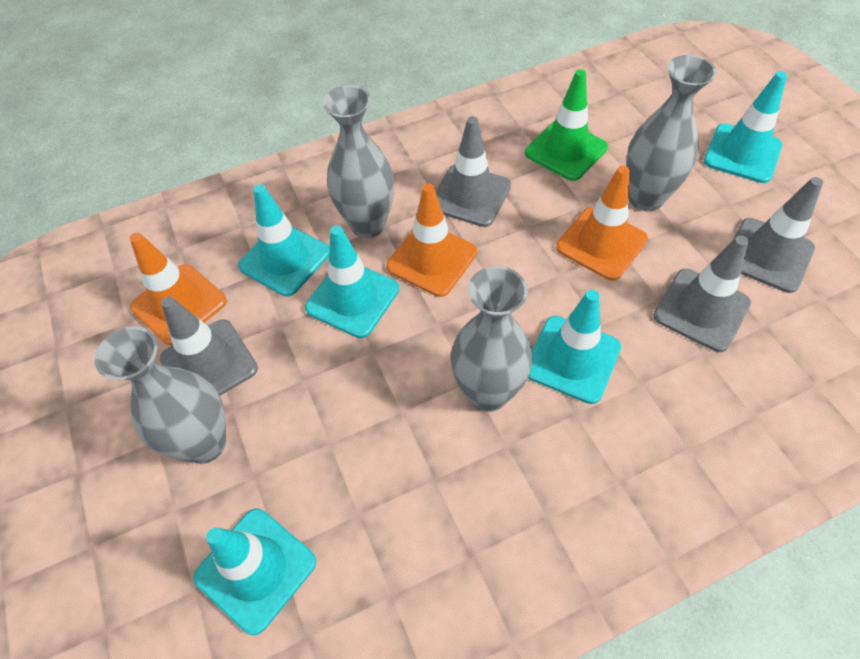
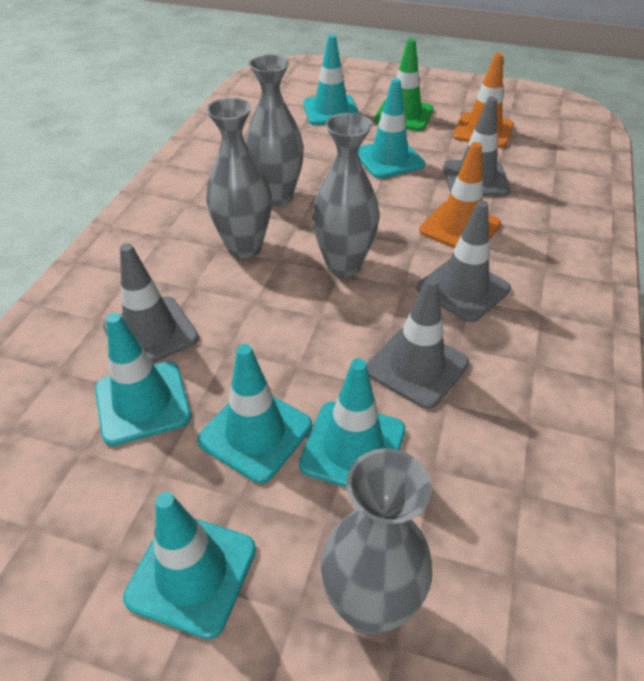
orange traffic cone: [130,232,227,345] [386,184,477,297] [556,166,648,281] = 3 -> [419,142,501,248] [453,53,514,148] = 2
turquoise traffic cone: [194,508,316,635] [238,184,330,296] [305,225,399,338] [528,290,621,404] [704,71,787,183] = 5 -> [95,313,191,446] [123,492,256,639] [197,344,312,483] [299,359,405,488] [303,35,360,125] [358,78,425,179] = 6

